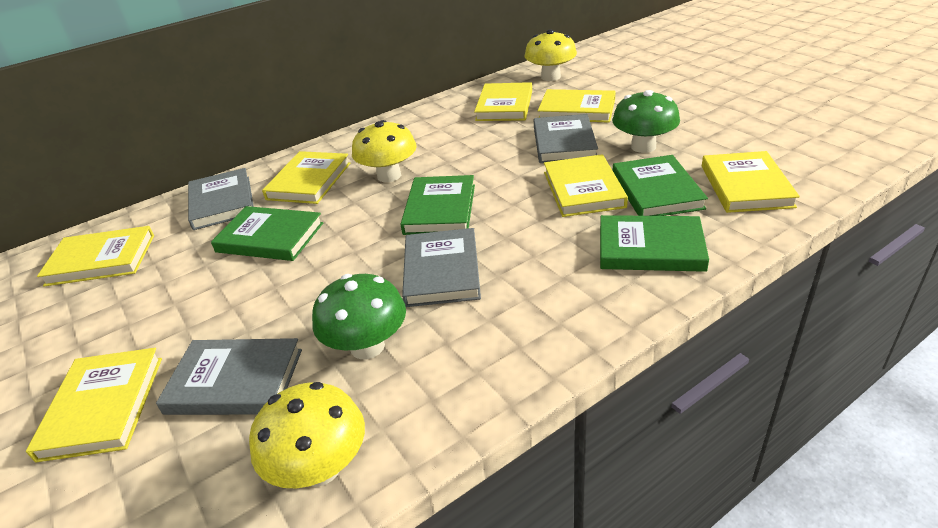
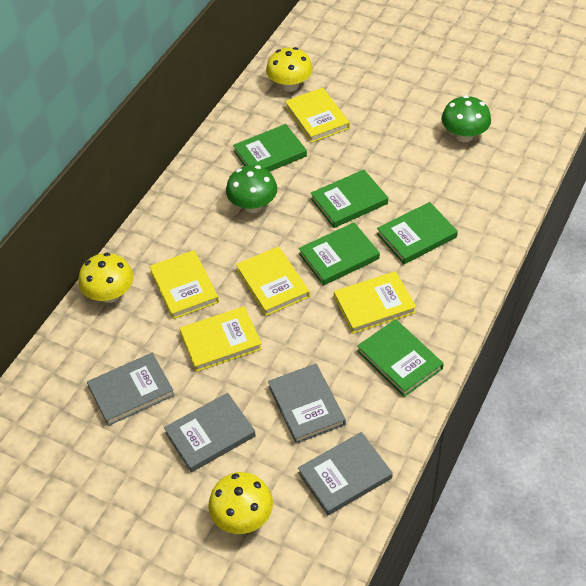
green book: [211,206,323,261] [400,175,475,235] [600,215,709,272] [613,155,708,216] = 4 -> [233,124,307,172] [299,222,380,286] [311,170,388,228] [357,319,444,397] [377,202,458,264] = 5
yellow book: [26,348,162,463] [37,226,154,286] [262,151,350,204] [474,82,532,121] [538,89,616,122] [544,154,628,217] [702,151,800,213] = 7 -> [149,250,219,319] [180,306,262,372] [236,246,310,316] [285,88,350,143] [334,271,416,334] = 5

